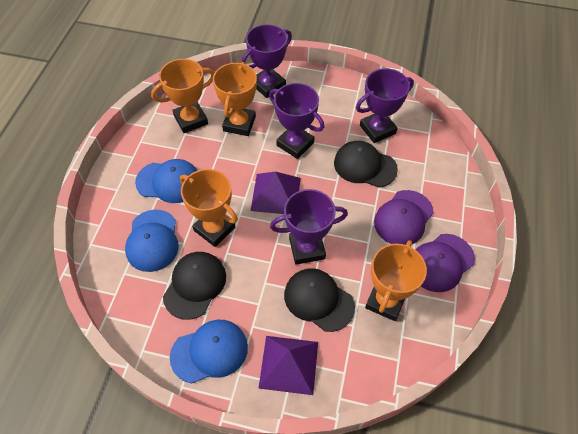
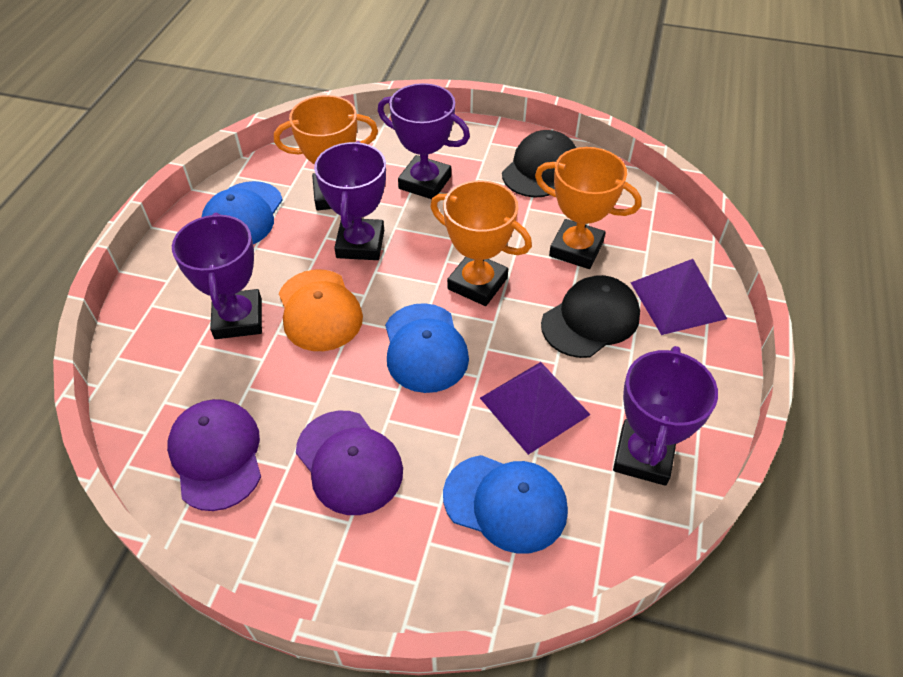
black cap: [163,252,226,320] [284,268,355,332] [334,141,398,188] = 3 -> [502,130,576,198] [541,275,640,358] = 2
orange cap: none = 0 -> [279,269,363,351] = 1
orange trophy: [151,59,214,133] [180,169,238,247] [213,62,257,136] [365,240,427,321] = 4 -> [274,95,378,211] [430,180,532,306] [535,147,642,269] = 3

